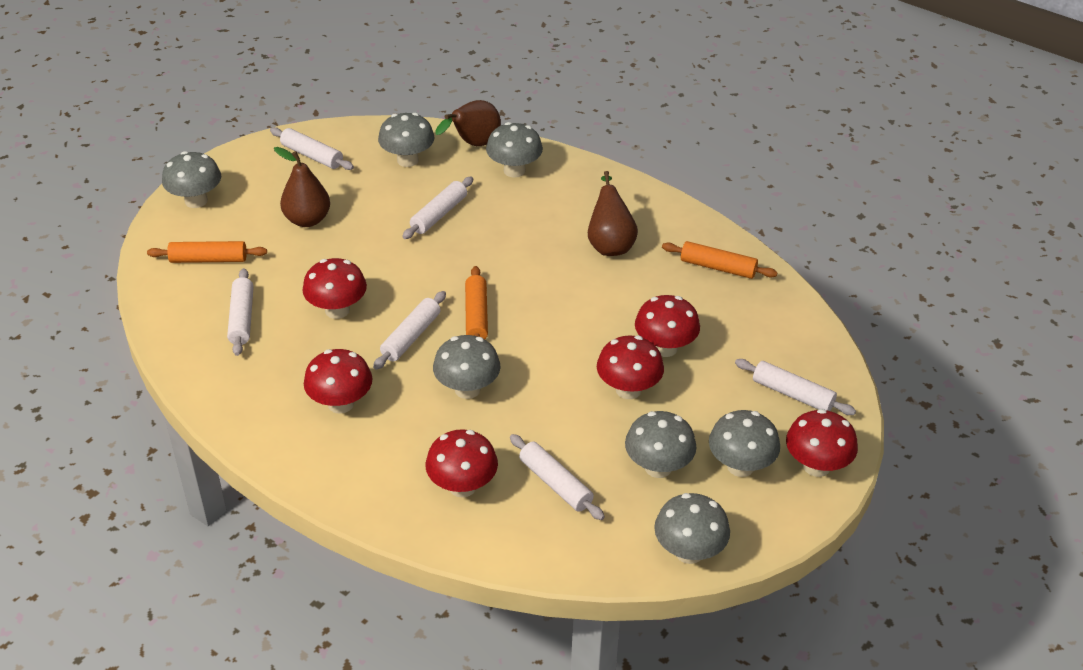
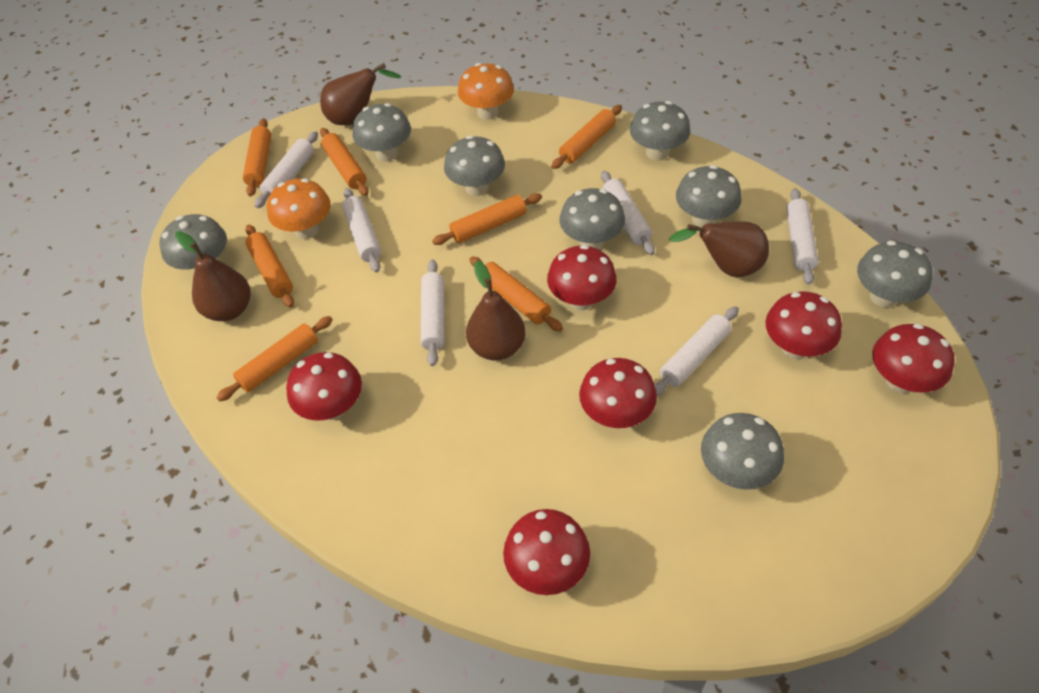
brown pear: [274,147,330,227] [435,100,501,146] [588,171,638,256] = 3 -> [175,231,251,321] [320,63,401,125] [466,261,525,361] [669,221,769,277] = 4
grey mushroom: [162,151,221,208] [378,113,435,167] [433,335,501,399] [486,122,543,178] [625,411,697,478] [654,493,730,564] [709,410,780,477] = 7 -> [160,214,227,271] [353,103,411,162] [444,135,505,196] [560,188,625,249] [630,101,690,161] [676,165,741,228] [701,413,784,490] [857,241,933,307] = 8
orange mushroom: none = 0 -> [267,178,331,239] [458,63,514,120] = 2
orange rolling pin: [147,241,267,263] [465,266,488,339] [662,241,778,279] = 3 -> [216,316,333,401] [243,118,271,197] [245,225,294,308] [320,128,369,196] [432,193,542,245] [470,256,563,331] [552,105,622,169] = 7

